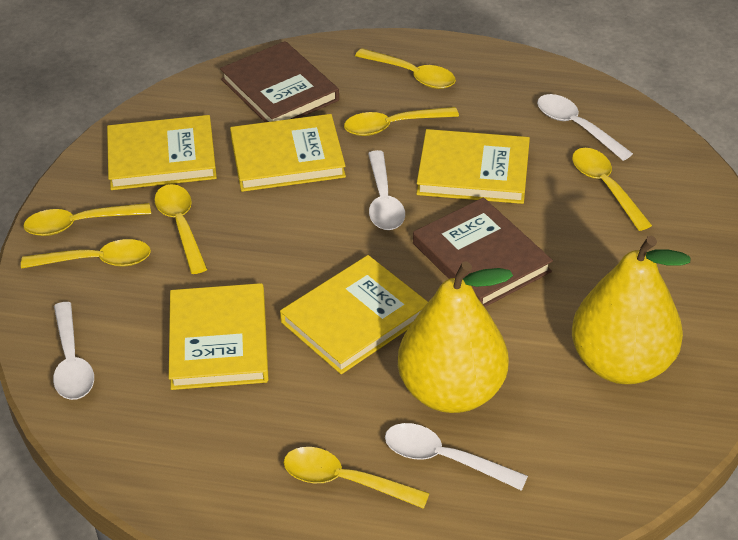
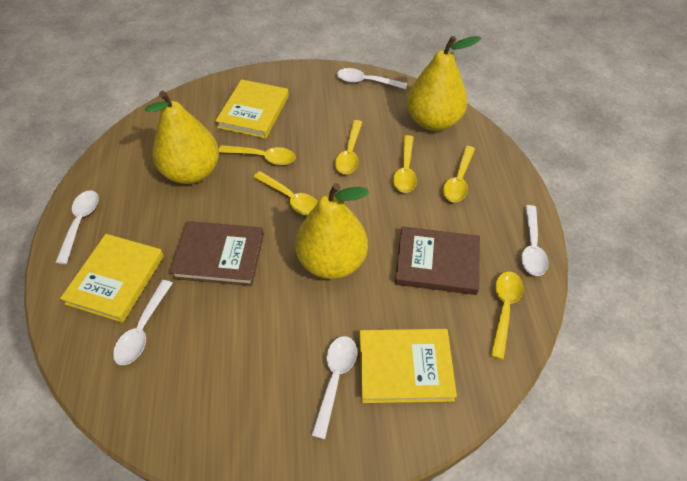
white spoon: [53,302,94,400] [368,150,405,230] [385,423,528,491] [537,94,633,161] = 4 -> [55,190,99,264] [113,280,173,365] [311,336,357,439] [337,68,407,90] [521,205,548,276] = 5
yellow book: [107,115,217,190] [169,283,269,390] [230,114,346,192] [280,255,428,374] [417,129,530,204] = 5 -> [60,234,164,323] [216,79,289,139] [359,329,457,403] = 3
yellow pear: [398,261,513,413] [572,236,691,384] = 2 -> [145,91,219,184] [295,183,369,279] [407,36,481,131] = 3
yellow spoon: [21,239,151,269] [23,203,151,236] [154,184,207,274] [284,447,430,509] [344,107,459,136] [355,48,456,89] [572,148,652,231] = 7 -> [219,145,296,165] [253,171,318,216] [335,120,362,174] [393,135,417,193] [443,146,475,202] [490,272,523,359] = 6

